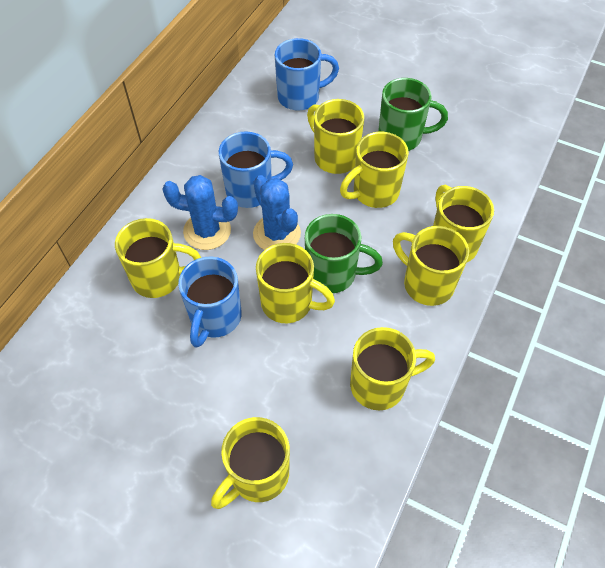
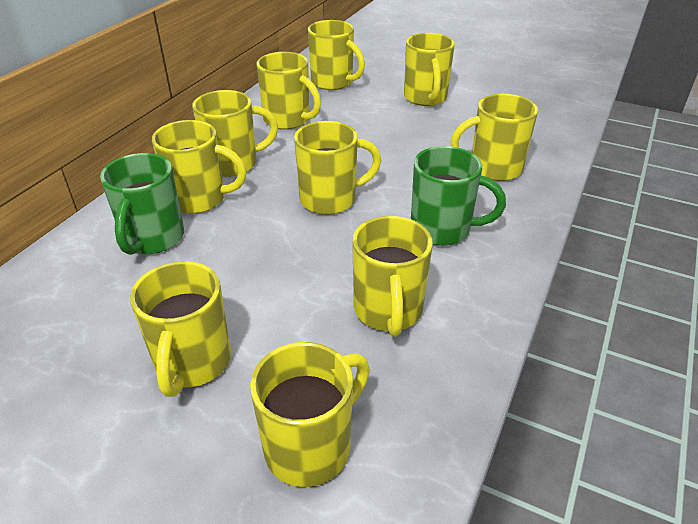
blue cactus: [162,175,238,250] [253,175,301,250] = 2 -> none = 0
blue mug: [178,256,242,348] [219,131,293,208] [275,38,339,111] = 3 -> none = 0
yellow mug: [115,218,201,298] [211,417,290,509] [256,243,335,323] [307,99,364,174] [340,132,409,208] [350,327,435,410] [393,226,469,306] [433,184,494,262] = 8 -> [130,261,231,397] [152,120,247,214] [192,90,278,177] [250,342,370,487] [257,52,321,130] [294,121,381,215] [308,20,365,90] [352,216,433,337] [404,33,455,106] [450,94,538,181] = 10

